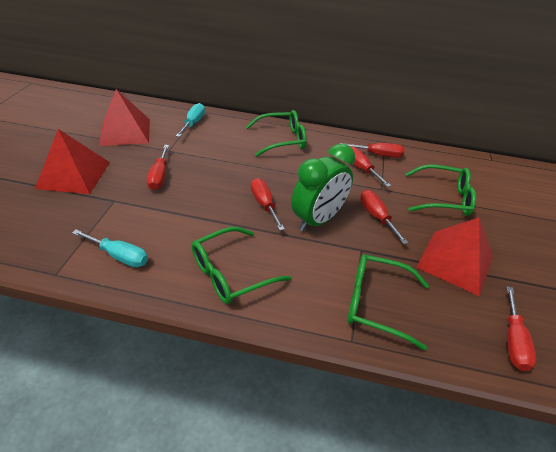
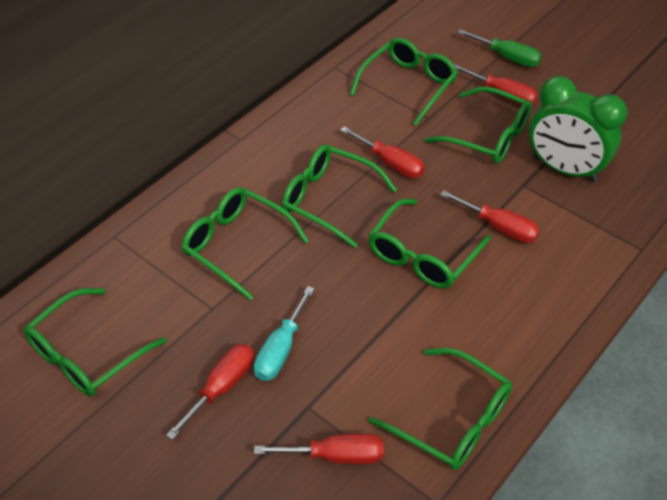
green glasses: [192,227,291,304] [246,110,307,157] [348,254,429,350] [405,164,476,216] = 4 -> [24,288,167,397] [181,187,309,300] [282,145,397,248] [349,38,458,126] [368,199,491,289] [369,348,512,470] [425,87,532,163] = 7
green screwdriver: none = 0 -> [457,29,542,67] = 1
red pyramid: [35,129,110,194] [99,89,150,146] [416,218,493,297] = 3 -> none = 0
red screwdriver: [147,145,169,190] [251,178,285,231] [340,143,405,158] [350,146,391,187] [360,190,409,244] [507,286,537,371] = 6 -> [166,344,254,440] [254,434,384,464] [340,126,425,178] [440,190,539,243] [454,64,538,106] = 5
turquoise screwdriver: [72,230,148,268] [176,103,205,137] = 2 -> [254,286,315,381] = 1

